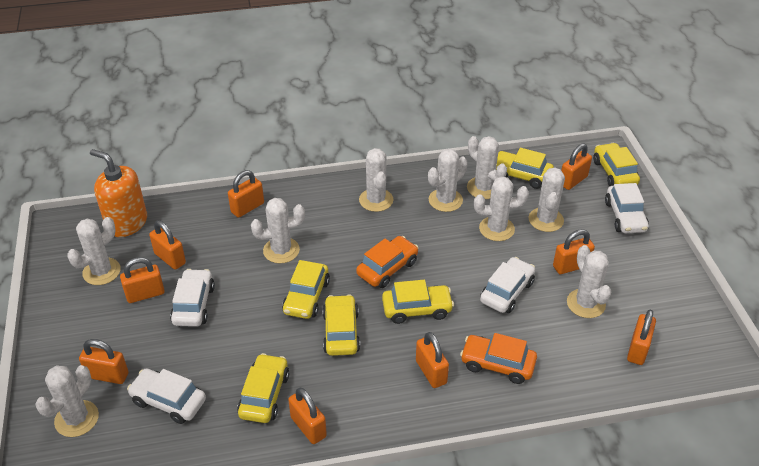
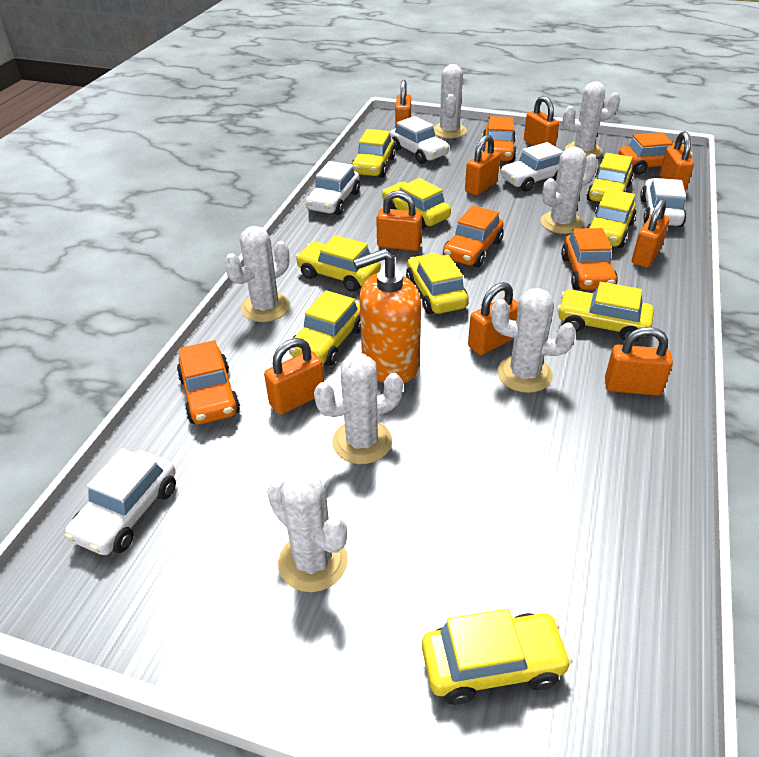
orange car: [356,236,419,288] [460,333,537,384] = 2 -> [177,340,240,424] [443,205,504,267] [482,116,516,162] [561,228,618,290] [618,132,693,175] = 5
white cactus: [35,365,99,437] [67,217,121,285] [251,198,305,264] [359,148,393,212] [428,148,468,212] [467,136,507,199] [474,176,529,241] [529,168,565,232] [567,245,611,318] = 9 -> [224,226,290,322] [267,471,348,592] [314,353,403,464] [433,64,467,138] [491,288,576,393] [540,147,598,234] [563,81,620,158] = 7
white car: [127,369,206,424] [170,269,215,327] [480,257,535,313] [605,183,649,233] = 4 -> [65,448,176,555] [306,161,360,215] [390,116,449,164] [500,142,563,192] [640,178,686,227] = 5
yellow car: [237,353,289,423] [282,260,330,319] [322,294,360,356] [382,280,454,324] [496,148,554,189] [593,143,640,187] = 6 -> [289,290,361,366] [295,235,381,292] [351,129,396,178] [382,178,451,229] [406,253,469,314] [422,609,572,705] [557,282,654,342] [586,153,633,202] [586,189,637,248] = 9

